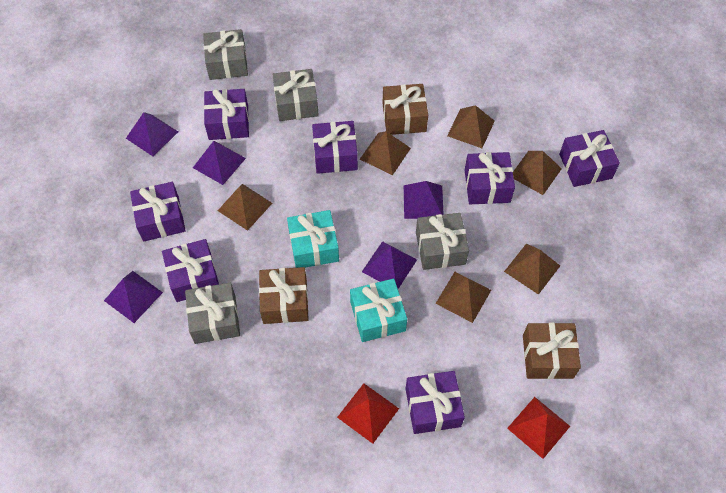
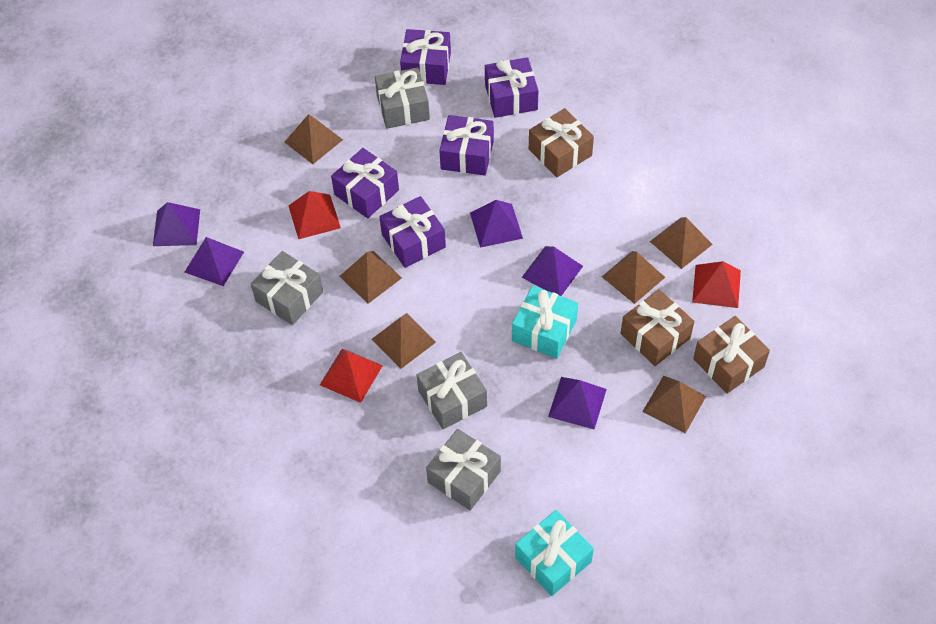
purple gift: [130,182,186,242] [162,239,219,302] [204,89,249,140] [312,121,358,174] [405,371,465,434] [465,152,515,204] [559,130,620,187] = 7 -> [331,148,399,218] [379,196,446,268] [400,29,451,85] [439,115,494,175] [485,57,539,118] = 5
red pyramid: [337,383,399,444] [507,397,570,459] = 2 -> [288,191,341,239] [320,348,383,403] [692,261,741,308] = 3

